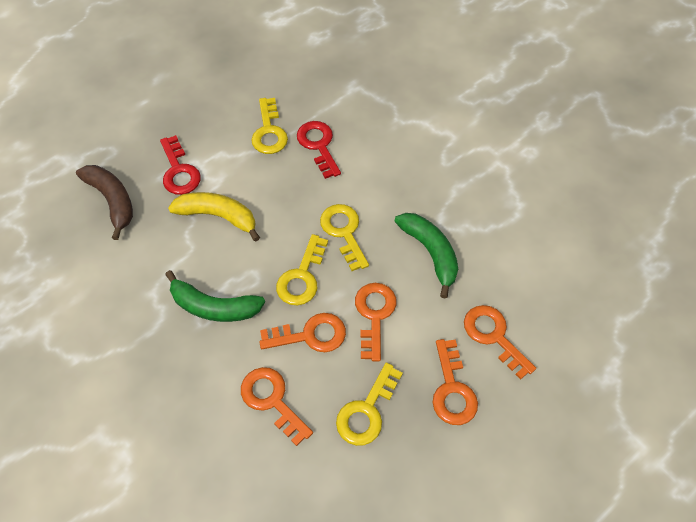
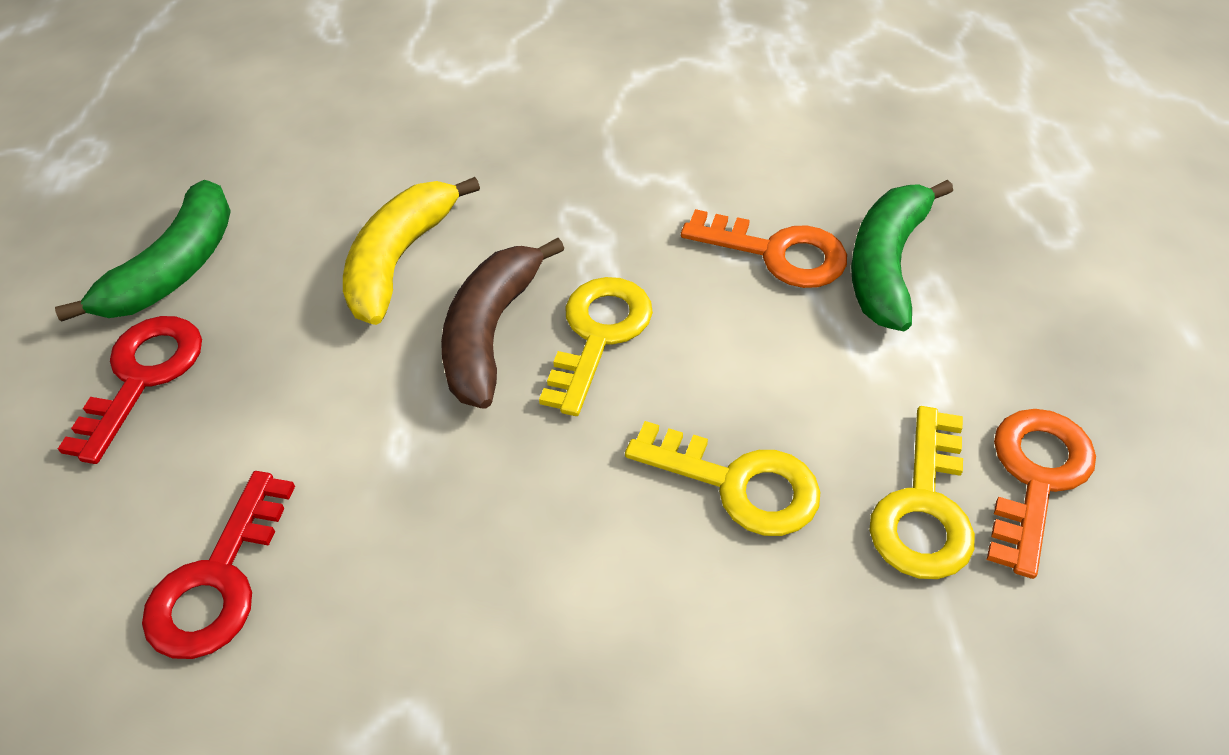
orange key: [241,367,313,446] [260,313,346,352] [355,283,397,361] [432,339,478,425] [464,305,536,380] = 5 -> [681,209,847,288] [987,409,1096,579] = 2
yellow key: [251,98,288,154] [276,234,328,306] [320,204,369,271] [336,362,403,446] = 4 -> [539,277,653,416] [625,421,821,536] [869,406,975,579] = 3

